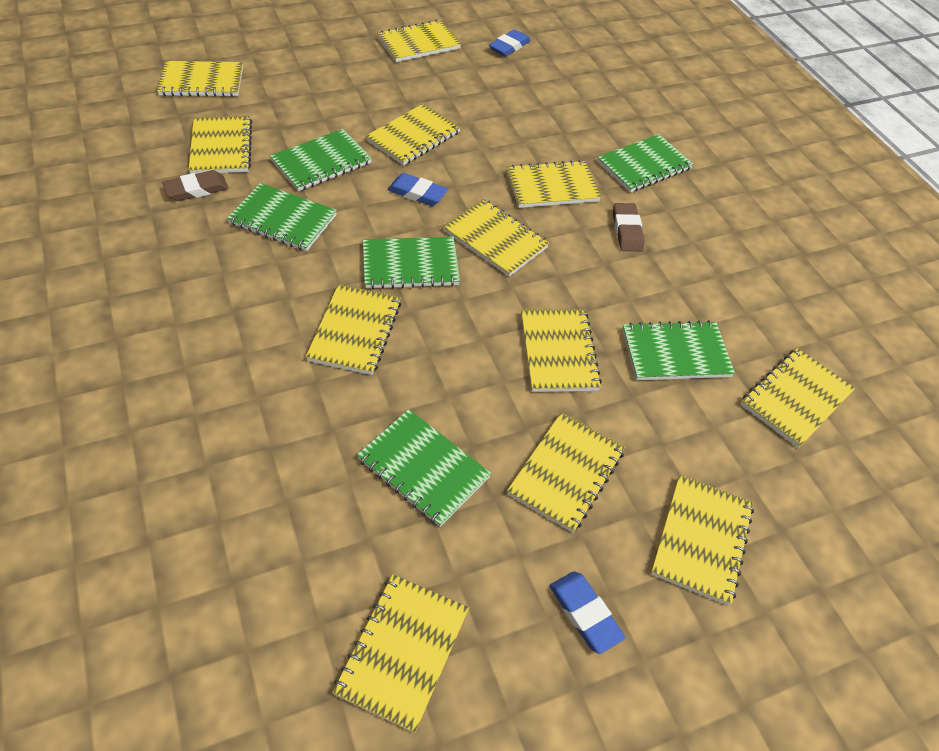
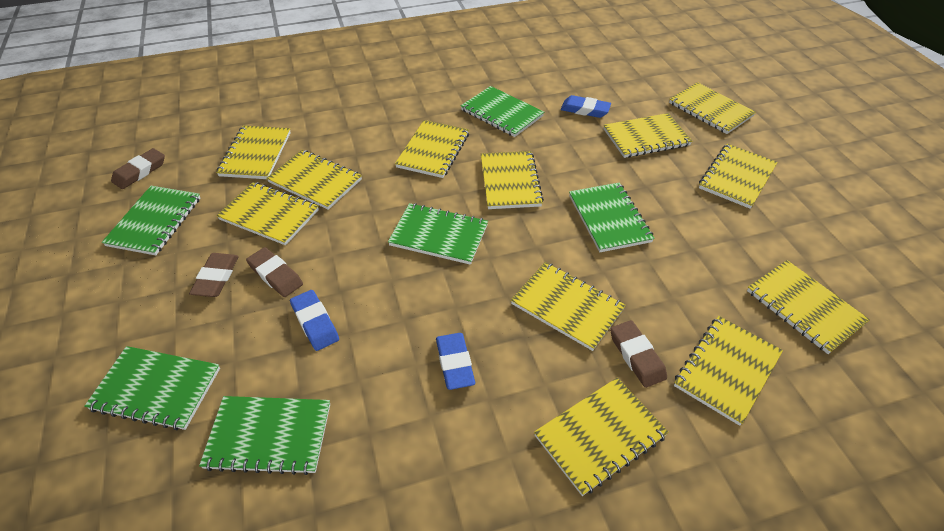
brown eraser: [162,170,229,201] [613,203,644,251] = 2 -> [111,148,165,189] [189,253,239,297] [246,247,303,297] [610,320,667,388] = 4

